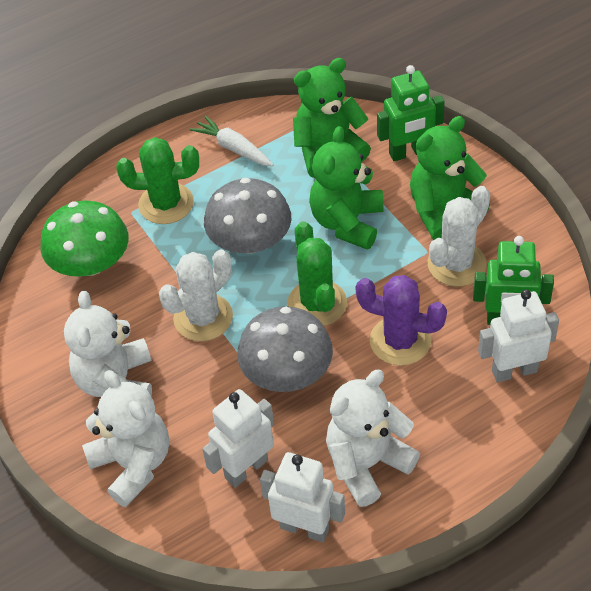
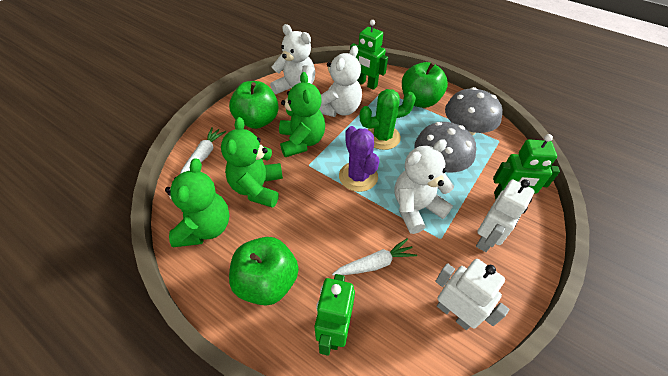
green apple: none = 0 -> [229,81,279,129] [229,237,298,305] [402,62,448,108] = 3
green cactus: [116,137,199,224] [287,221,347,326] = 2 -> [360,89,416,150] = 1
green mushroom: [40,201,128,277] = 1 -> none = 0
green robot: [377,65,445,161] [473,236,554,325] = 2 -> [315,274,355,356] [350,20,388,90] [493,134,560,199] = 3
white cactus: [159,250,233,341] [428,186,490,286] = 2 -> none = 0
white carrot: [190,115,274,166] = 1 -> [180,127,226,174] [332,238,417,276] = 2
white robot: [202,389,274,488] [260,452,345,542] [478,289,559,382] = 3 -> [435,259,509,330] [476,179,535,252] = 2

